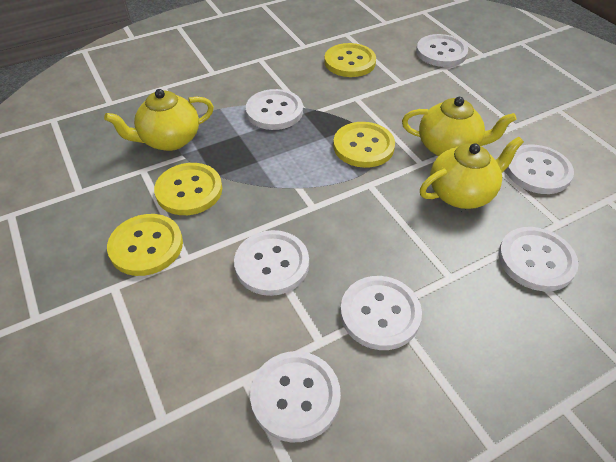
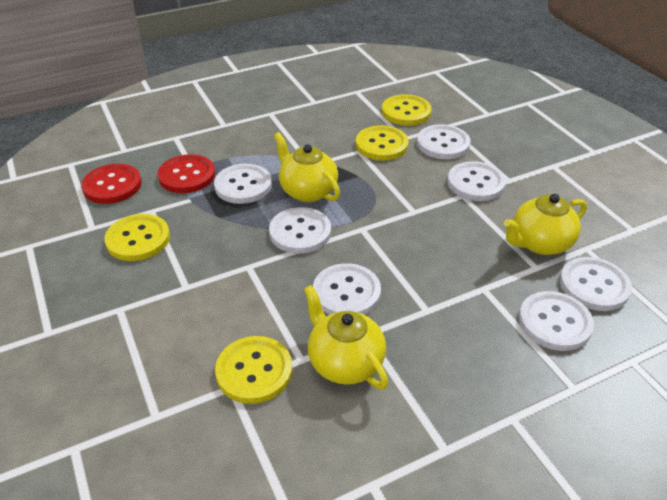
red button: none = 0 -> [81,164,142,204] [158,154,215,193] = 2

